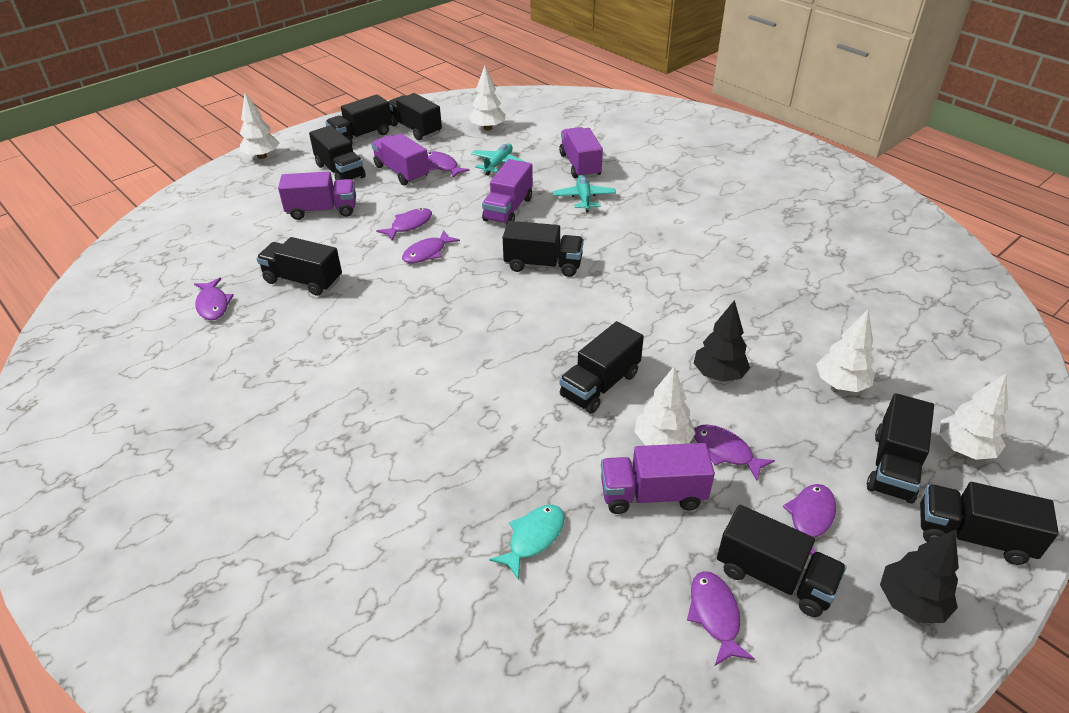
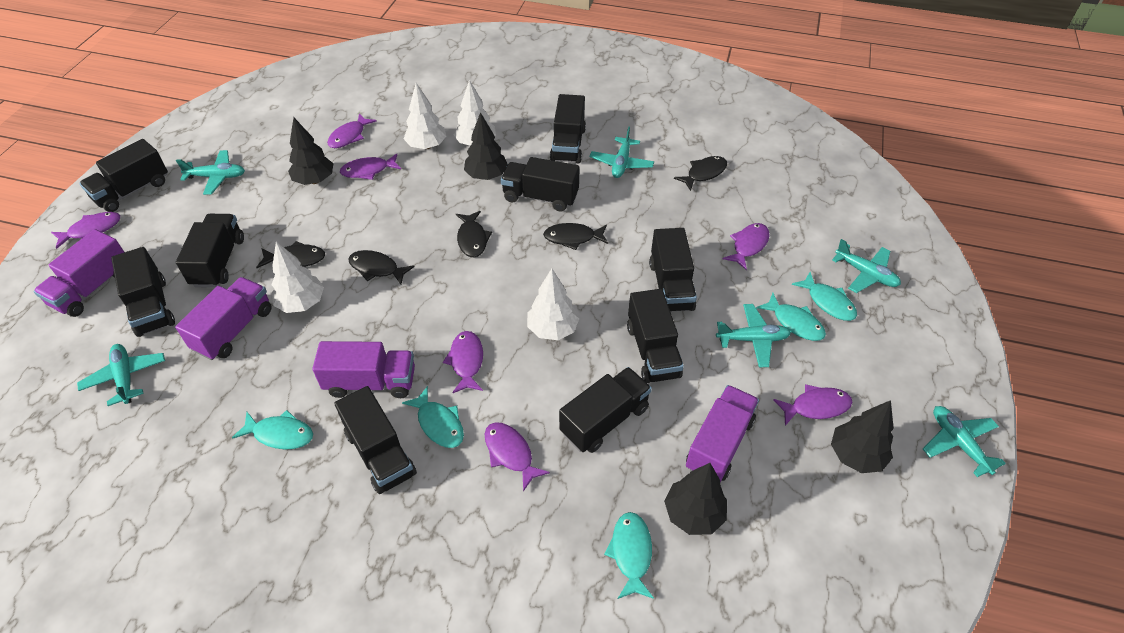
black fish: none = 0 -> [256,241,325,268] [348,250,414,284] [456,211,492,257] [543,223,608,250] [674,156,727,191] = 5
black tree: [694,300,750,382] [880,530,959,623] = 2 -> [288,118,334,185] [464,112,508,180] [664,463,727,535] [831,400,894,473] = 4
purple truck: [278,172,356,220] [371,133,429,185] [482,159,533,224] [559,127,603,178] [601,443,715,514] = 5 -> [34,229,124,317] [175,277,272,360] [312,341,415,398] [686,385,759,482] = 4
turquoise fish: [489,505,565,580] = 1 -> [232,410,313,450] [402,386,464,448] [604,512,654,599] [756,293,826,341] [792,272,857,321] = 5
turquoise plane: [471,143,526,176] [553,175,616,212] = 2 -> [77,344,165,406] [176,150,245,195] [590,127,654,178] [716,304,791,367] [832,239,901,293] [923,406,1006,477] = 6
white tree: [240,93,279,159] [469,65,506,130] [634,367,696,446] [816,310,875,392] [939,373,1008,460] = 5 -> [271,242,324,313] [404,83,447,149] [453,80,496,146] [527,269,579,340] = 4

